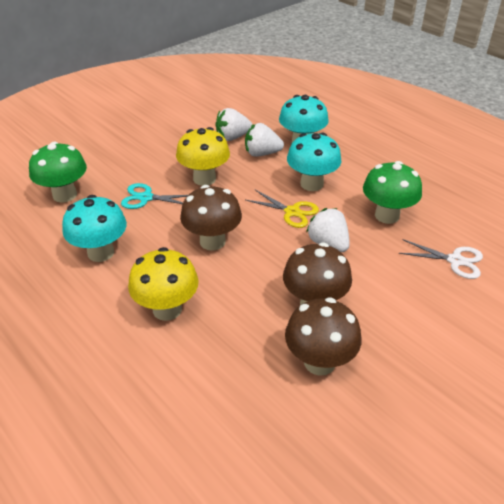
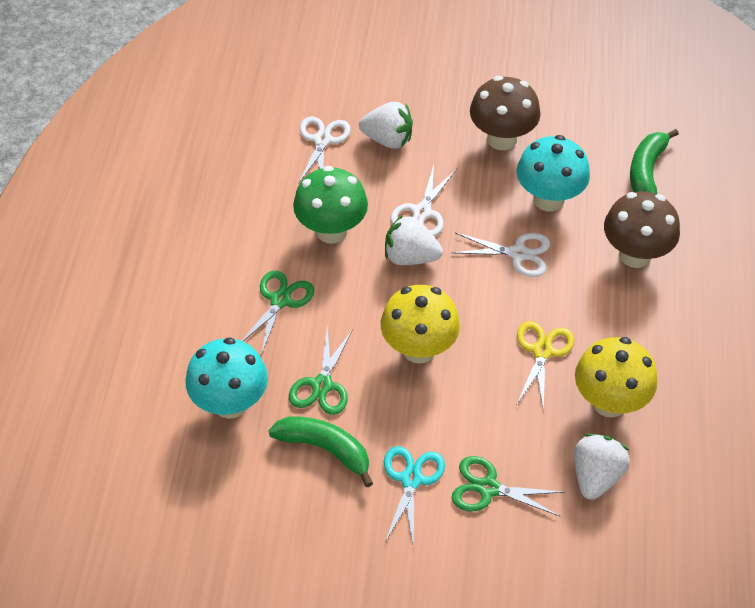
brown mushroom: [180,185,242,251] [283,242,352,305] [285,297,362,376] = 3 -> [470,76,541,151] [604,191,680,268] = 2
green banana: none = 0 -> [268,416,373,487] [630,129,679,194] = 2
green mushroom: [29,142,87,203] [363,161,422,224] = 2 -> [293,166,368,243] = 1
green scissors: none = 0 -> [242,270,314,355] [289,327,353,415] [452,456,564,517] = 3
turquoise mushroom: [62,195,127,262] [279,95,329,143] [287,133,341,191] = 3 -> [186,337,268,419] [517,135,590,212] = 2
white scissors: [399,239,483,279] = 1 -> [298,116,351,184] [390,165,457,237] [451,232,550,277] = 3

